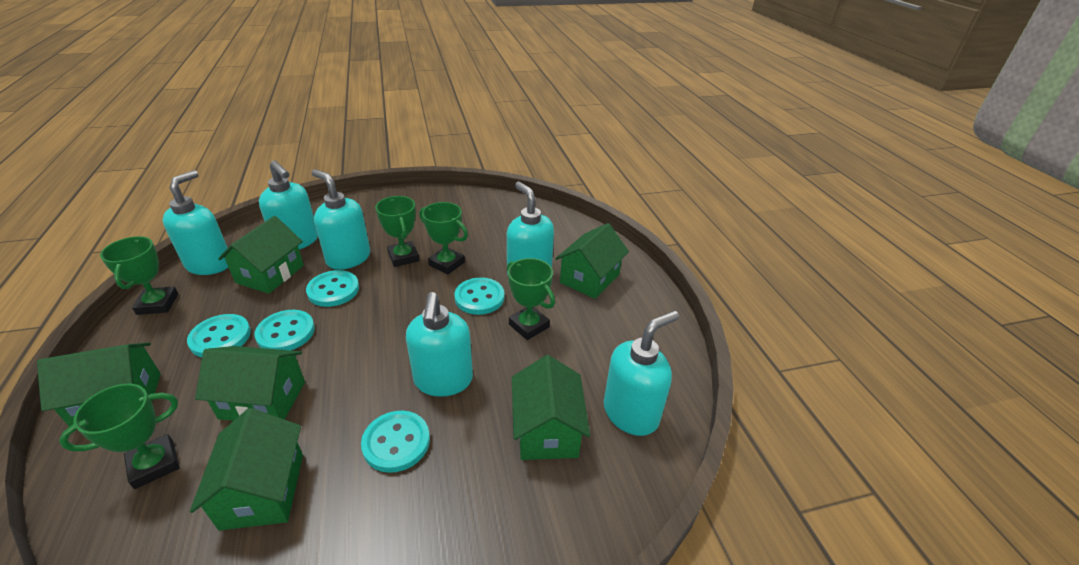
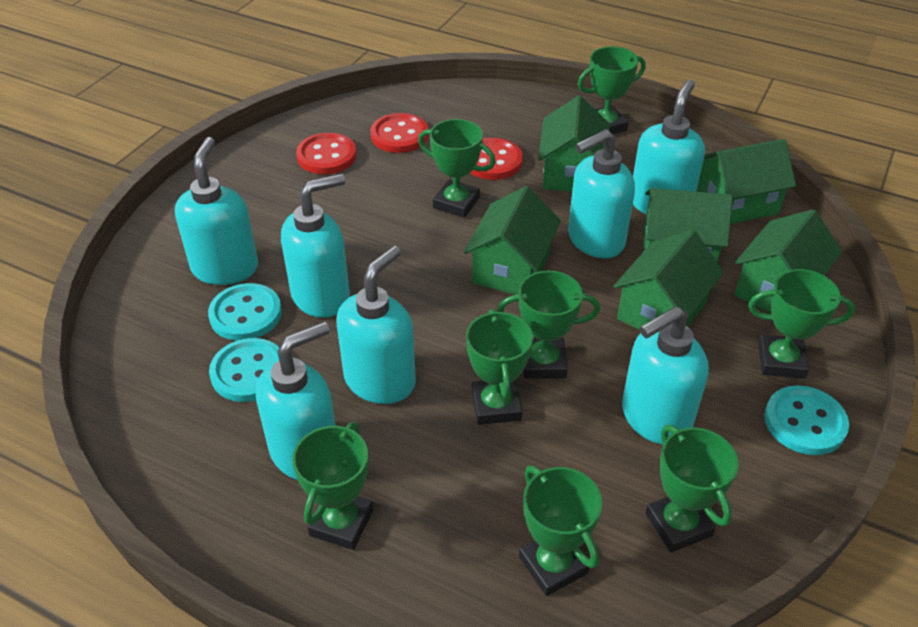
green trophy: [59,384,179,489] [100,236,178,315] [375,196,419,267] [419,202,468,275] [507,258,555,340] = 5 -> [292,422,373,550] [418,119,496,218] [466,309,533,425] [497,271,600,379] [519,466,602,596] [578,46,646,134] [646,425,738,552] [749,269,855,379] = 8
red button: none = 0 -> [296,133,357,174] [371,113,429,153] [470,138,523,180] = 3
turquoise button: [187,314,251,357] [254,310,315,351] [306,270,359,307] [361,411,430,473] [454,277,505,315] = 5 -> [208,283,282,341] [209,338,280,402] [764,385,849,455] = 3
turquoise soap dispenser: [163,170,228,275] [259,161,318,250] [312,169,370,270] [406,292,473,397] [507,182,554,275] [604,311,679,436] = 6 -> [175,137,258,285] [256,322,336,480] [281,174,350,318] [336,246,416,404] [568,129,635,258] [622,306,709,445] [633,80,705,214] = 7

